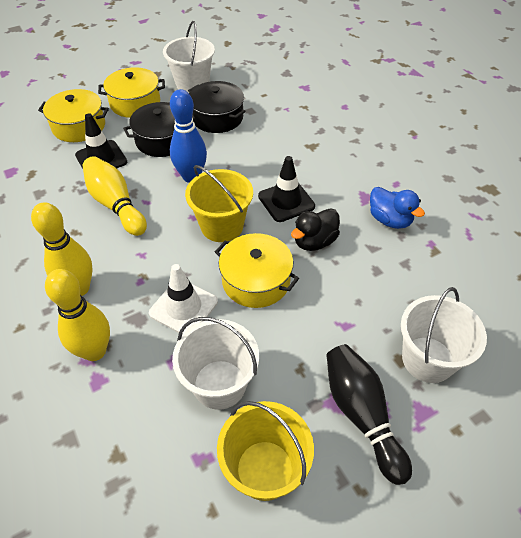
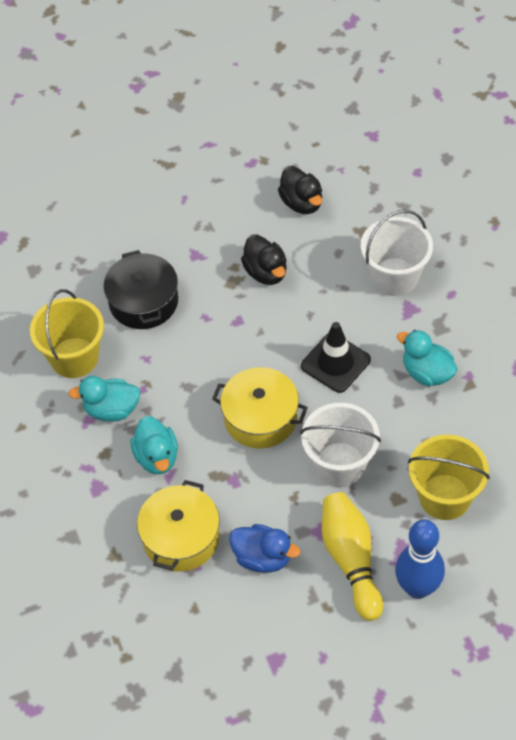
black bowling pin: [326,344,412,485] = 1 -> none = 0
black duck: [291,208,340,251] = 1 -> [241,234,287,285] [278,166,322,214] = 2
black pot: [123,102,195,157] [188,81,246,133] = 2 -> [104,250,178,329] = 1
black traffic cone: [75,113,127,169] [258,156,315,222] = 2 -> [301,322,371,393] = 1
turquoise duck: none = 0 -> [68,376,140,422] [130,416,178,474] [397,330,458,386] = 3
white bucket: [163,21,215,93] [172,317,259,410] [401,287,487,383] = 3 -> [300,403,381,487] [361,210,433,296] = 2
white traffic cone: [149,264,218,335] = 1 -> none = 0
yellow bowling pin: [31,202,92,296] [45,269,110,361] [83,156,147,236] = 3 -> [322,492,383,621] = 1
yellow pot: [38,89,109,142] [98,67,165,118] [215,233,299,308] = 3 -> [137,480,220,572] [212,367,308,448] = 2

